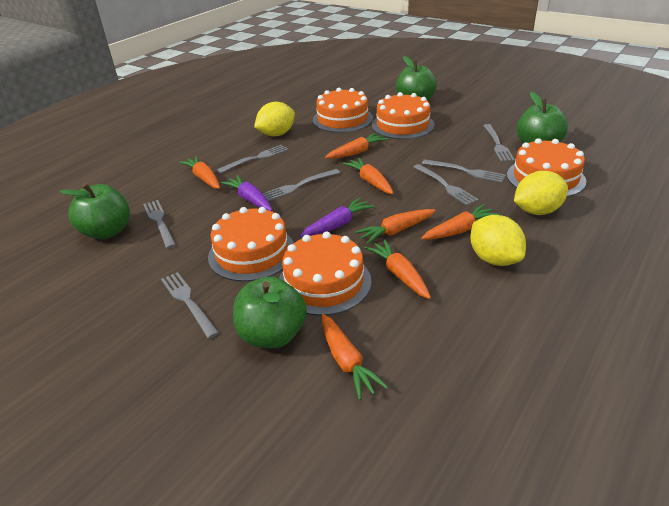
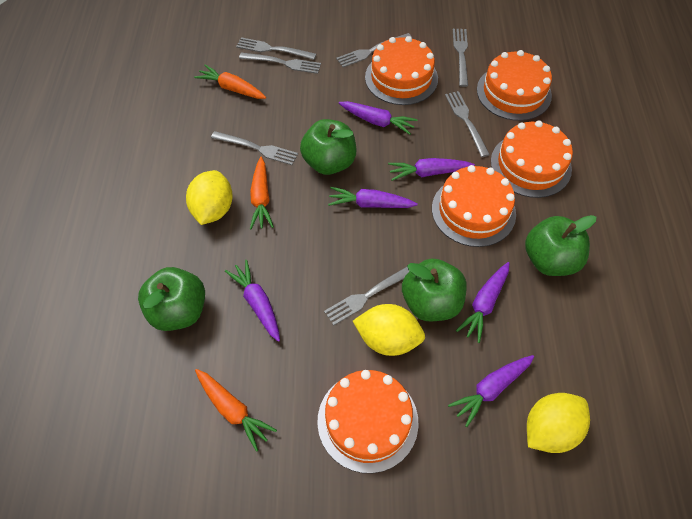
orange carrot: [179,156,220,189] [322,314,388,400] [325,133,388,159] [343,158,393,194] [355,209,436,245] [365,239,431,299] [421,204,500,240] = 7 -> [194,65,266,99] [195,369,277,452] [250,157,274,229] = 3
purple carrot: [221,175,272,211] [300,198,375,237] = 2 -> [225,260,280,342] [328,187,418,208] [339,101,417,135] [388,158,475,181] [448,355,534,427] [456,262,509,343] = 6

